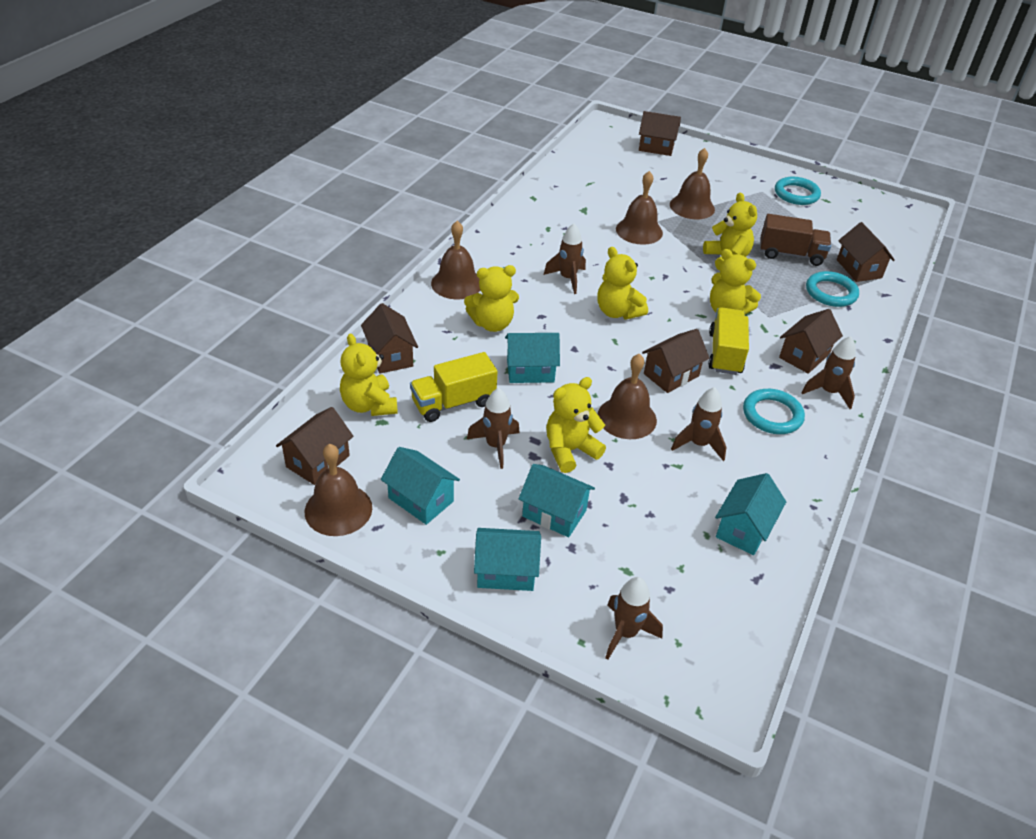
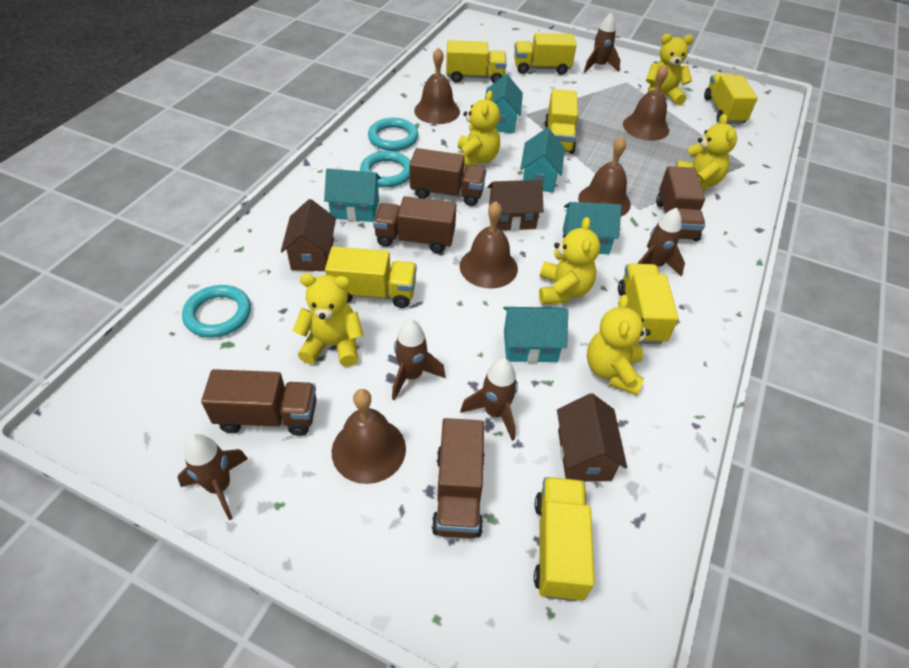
brown house: [276,407,354,485] [361,303,418,373] [639,111,681,156] [642,329,710,393] [779,309,843,374] [837,222,895,282] = 6 -> [281,199,336,271] [488,180,543,231] [557,393,627,482] = 3
brown truck: [760,214,831,266] = 1 -> [201,369,317,436] [373,196,456,253] [409,148,486,206] [432,418,485,539] [656,166,705,241] = 5
yellow truck: [410,352,498,422] [708,307,749,375] = 2 -> [325,246,417,308] [446,40,507,83] [514,33,577,75] [534,477,595,601] [545,89,578,154] [618,263,679,344] [704,73,758,124] = 7

